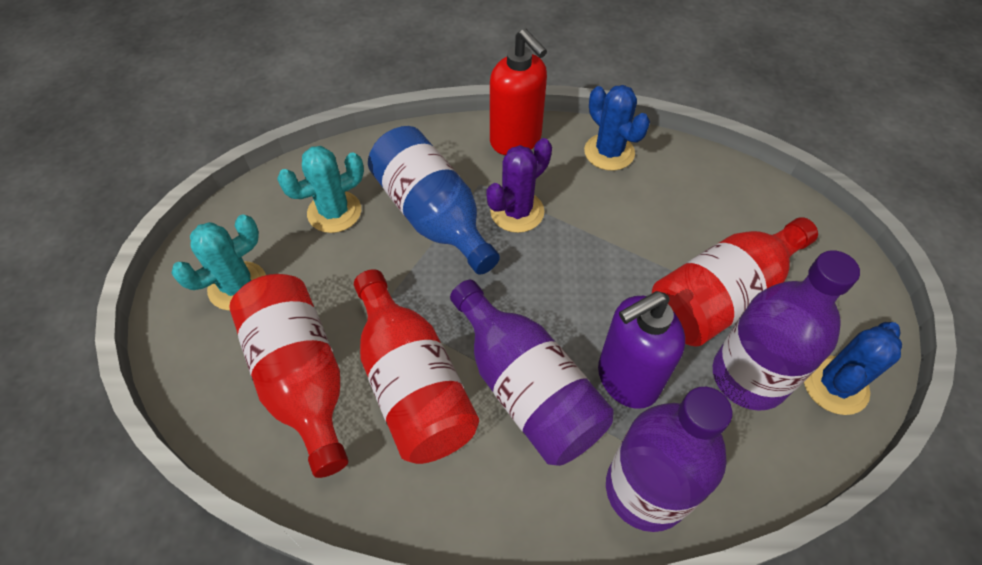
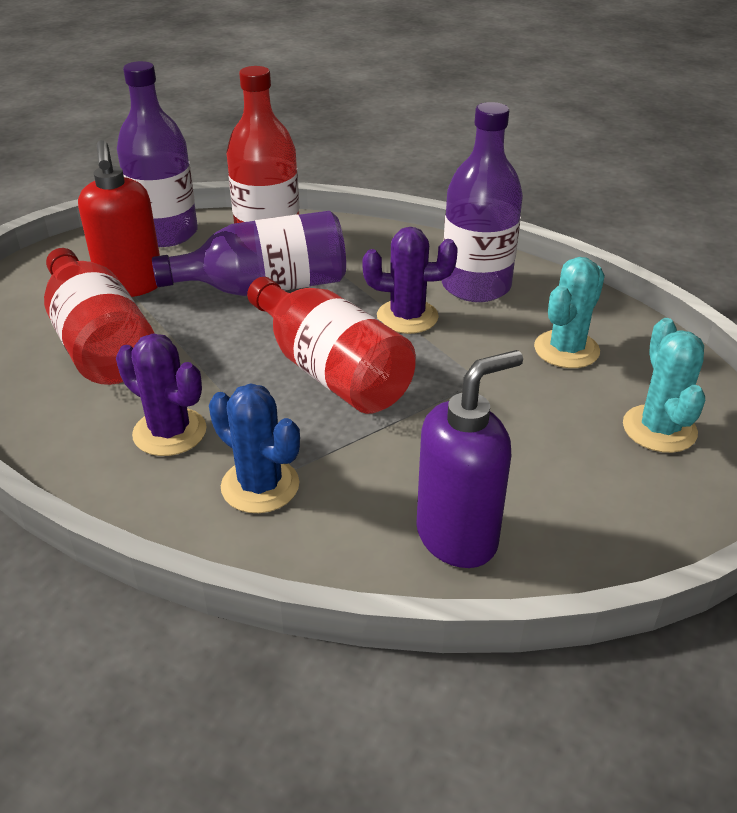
blue bottle: [368,126,500,275] = 1 -> none = 0
blue cactus: [584,85,650,171] [804,322,902,415] = 2 -> [209,383,300,513] = 1
purple cactus: [486,138,552,233] = 1 -> [116,334,207,456] [362,227,458,334] = 2

